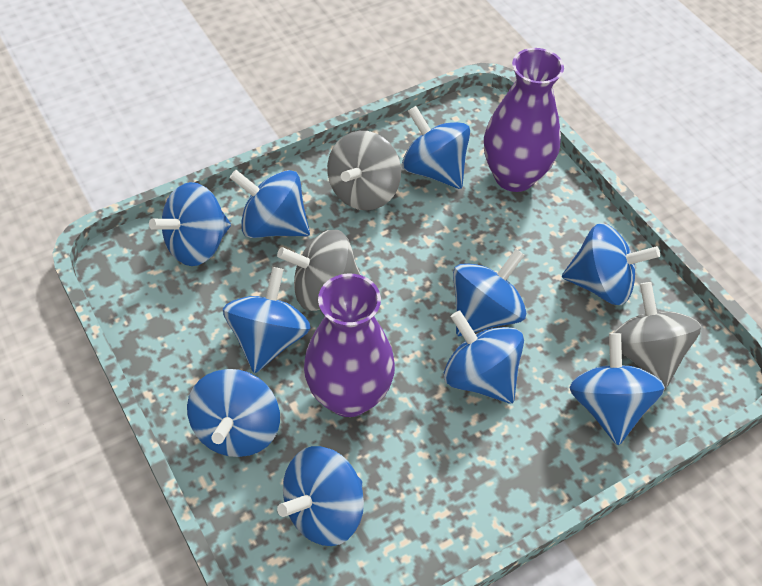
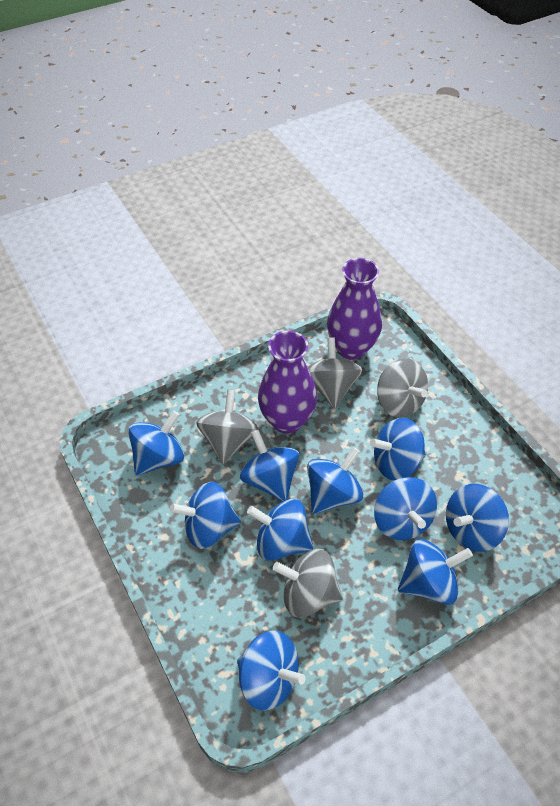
grey spinning top: [277,230,361,311] [327,131,401,210] [614,282,701,388] = 3 -> [196,389,258,464] [273,549,343,618] [307,337,362,409] [377,358,428,418] = 4

